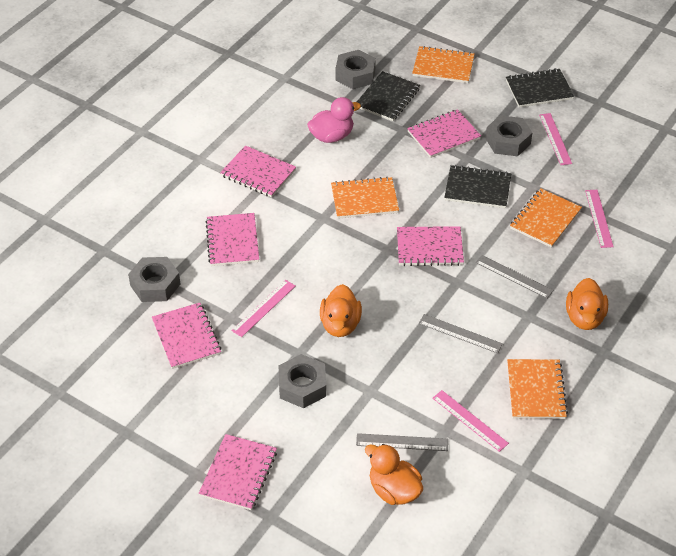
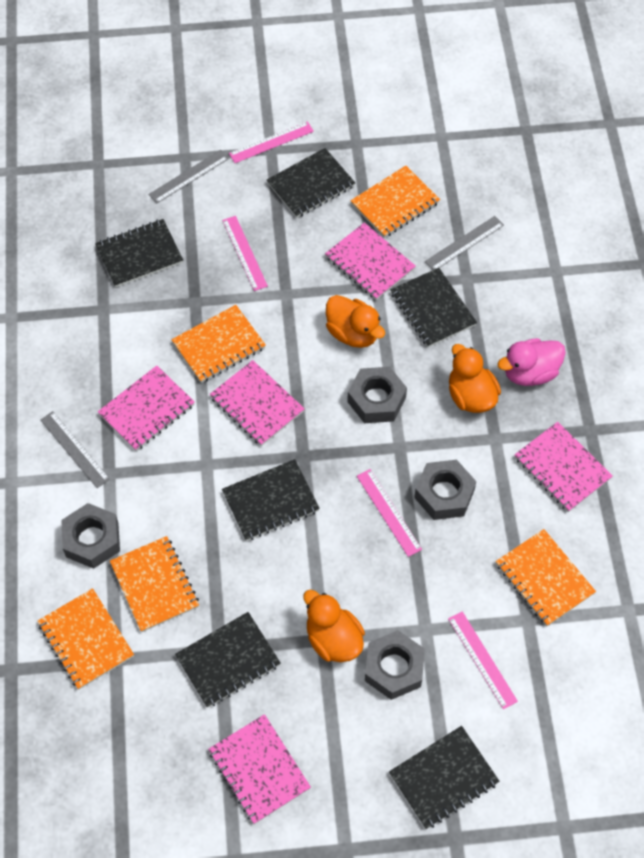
black notebook: [357,71,420,121] [444,165,511,208] [506,68,574,108] = 3 -> [95,219,183,287] [175,612,281,708] [222,459,320,541] [267,148,355,218] [389,726,499,829] [391,268,477,347] = 6
orange notebook: [331,176,399,219] [412,46,475,83] [507,359,568,419] [510,188,582,248] = 4 -> [38,588,134,689] [110,536,199,632] [171,305,266,383] [351,166,440,238] [496,529,596,626] = 5
pink notebook: [152,303,221,369] [199,434,277,510] [206,213,259,266] [220,145,296,197] [397,226,464,266] [407,109,481,158] = 6 -> [98,366,195,451] [208,714,311,824] [209,360,305,446] [325,223,416,300] [514,422,613,512] = 5

